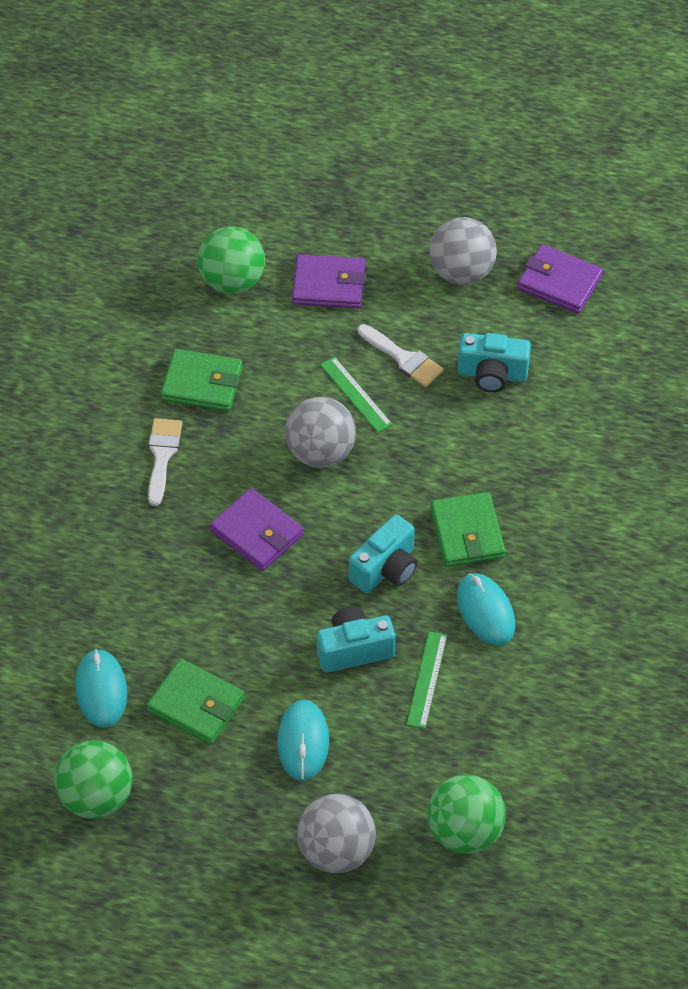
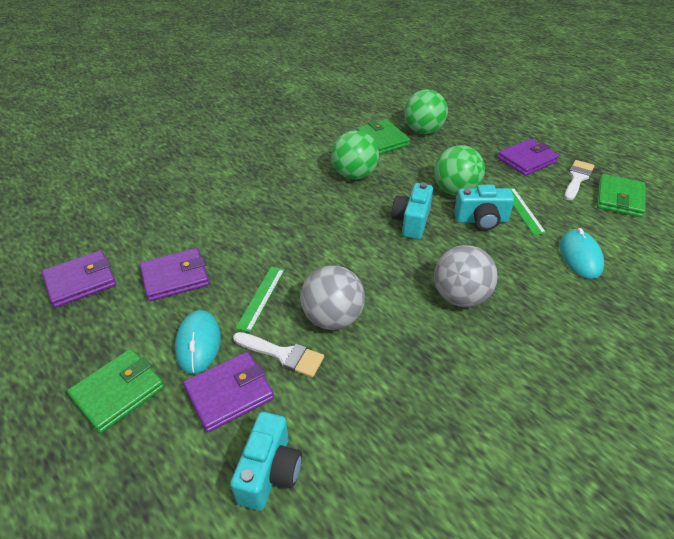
grey ball: [285,397,356,468] [297,794,376,873] [429,217,497,285] = 3 -> [300,265,365,330] [434,245,498,307] = 2
purple wallet: [210,488,304,571] [292,254,366,309] [517,244,603,314] = 3 -> [42,250,116,308] [140,248,209,301] [183,352,274,432] [497,139,559,176] = 4
turquoise mouse: [75,649,127,728] [277,700,329,781] [457,573,515,646] = 3 -> [175,310,221,374] [559,228,604,279] = 2

